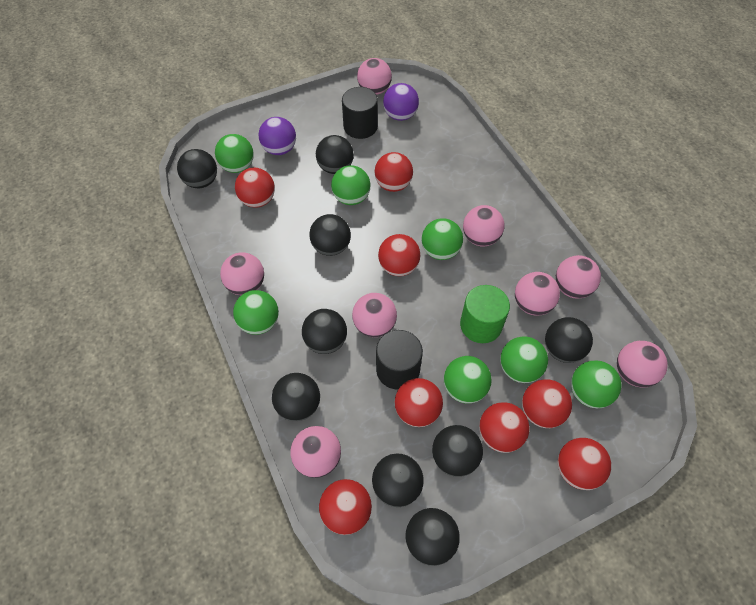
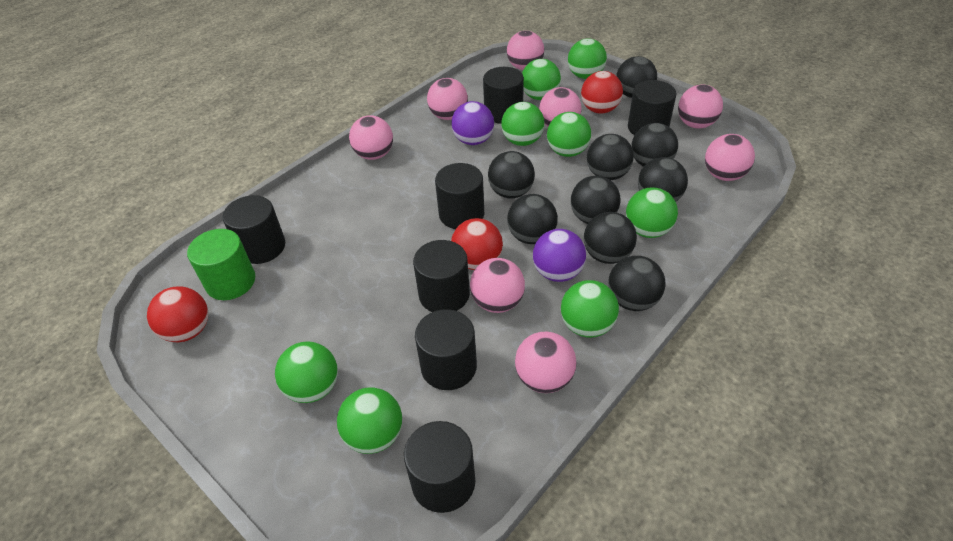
black cylinder: [342,87,378,139] [376,330,423,390] = 2 -> [222,195,285,264] [404,421,475,513] [413,240,470,312] [415,309,477,390] [435,163,484,229] [483,67,524,124] [628,80,676,135] = 7
green ball: [215,134,254,173] [233,290,279,335] [331,165,371,205] [422,218,463,260] [444,356,492,403] [500,336,548,383] [571,360,621,408] = 7 -> [275,341,338,403] [337,387,402,454] [501,102,545,146] [522,59,561,100] [547,112,591,157] [561,280,619,338] [568,38,607,79] [626,187,678,238] = 8
red ball: [235,167,275,208] [319,479,372,535] [374,152,413,192] [378,234,420,276] [395,378,443,427] [479,402,529,453] [522,379,572,428] [558,438,611,490] = 8 -> [147,286,208,342] [451,218,503,270] [581,71,623,114] = 3

